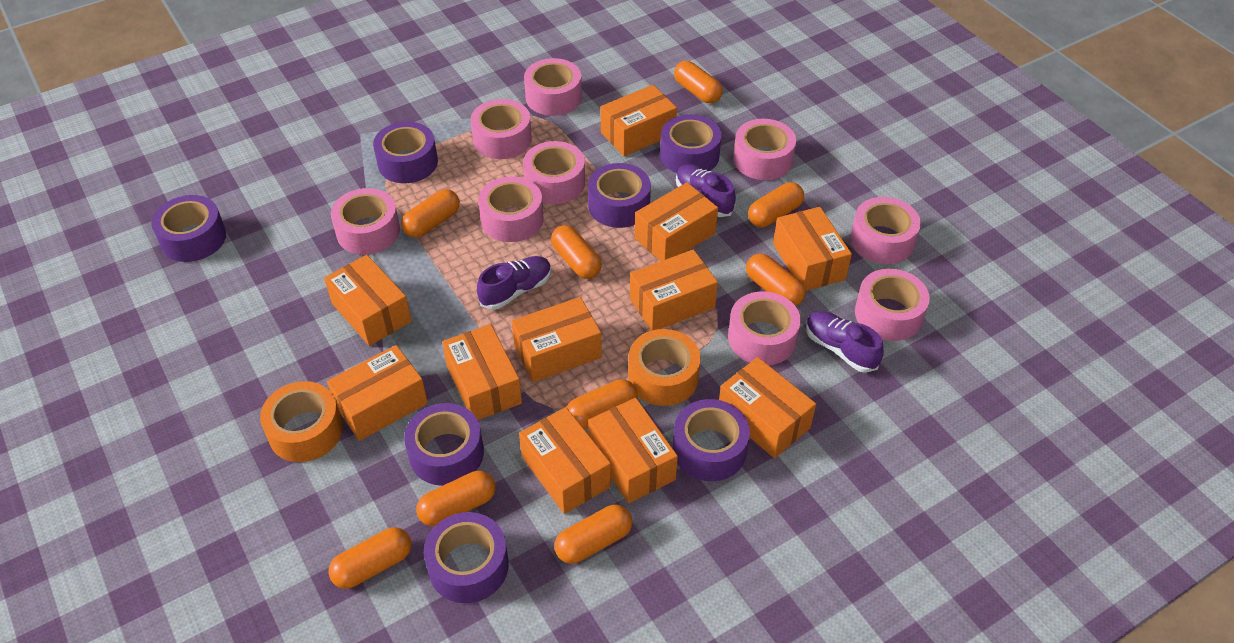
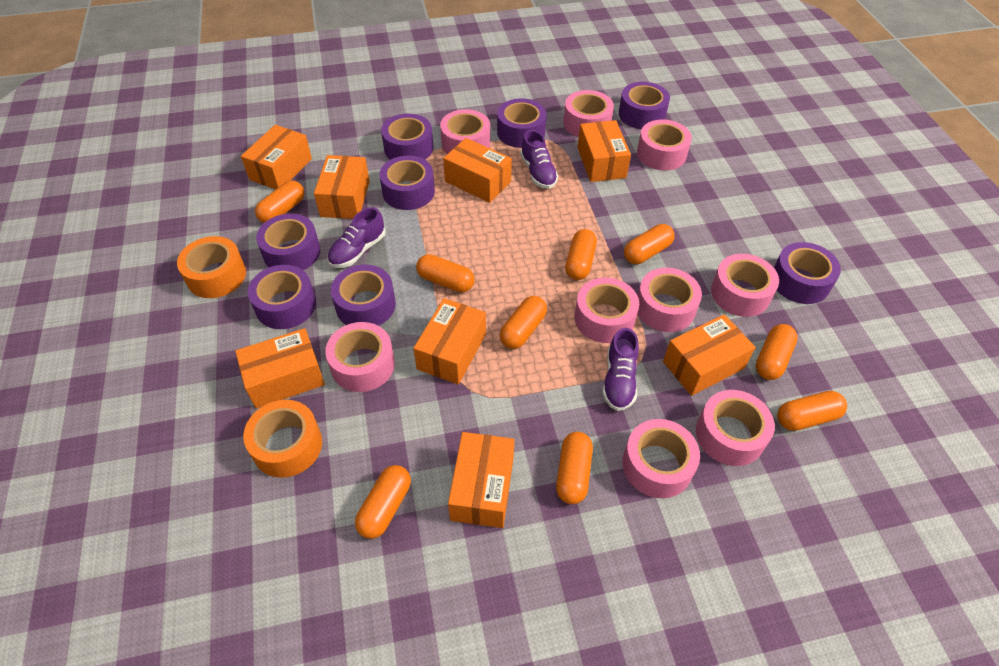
orange box: [324,255,412,346] [327,345,428,441] [442,324,522,420] [511,297,602,382] [519,407,611,514] [588,398,678,503] [601,85,677,156] [630,249,718,331] [635,182,718,261] [719,357,816,458] [773,207,852,291] = 11 -> [235,328,325,408] [241,125,312,190] [314,155,370,219] [413,298,486,385] [443,138,512,203] [448,432,515,528] [577,120,631,182] [663,314,756,396] = 8
purple tape: [151,195,226,262] [373,122,438,183] [404,403,484,486] [424,512,509,603] [588,163,651,228] [660,114,721,173] [673,399,750,481] = 7 -> [248,265,316,329] [256,214,320,270] [331,265,396,326] [379,156,435,210] [381,114,433,160] [497,98,546,148] [619,82,670,129] [774,242,841,304] = 8

